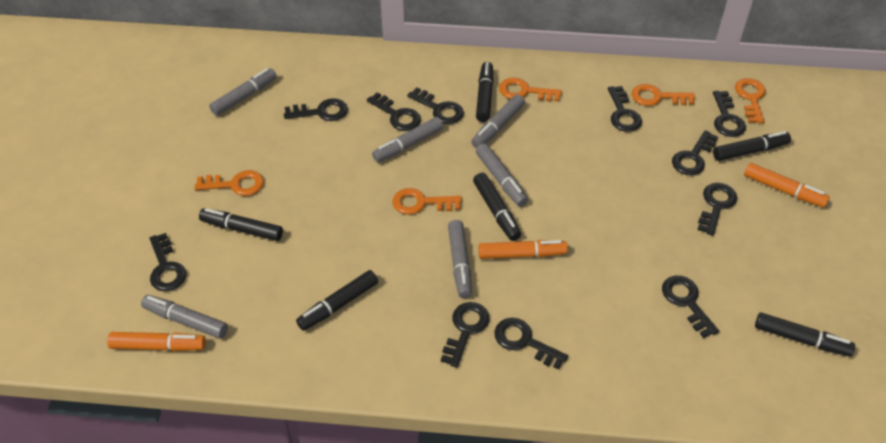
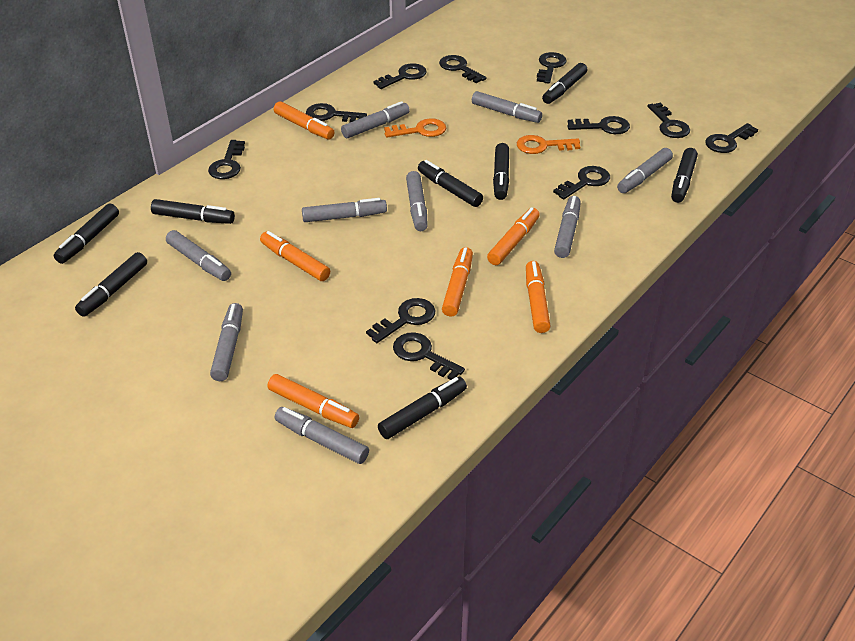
black marker: [199,208,283,241] [296,270,378,331] [473,173,521,241] [476,62,494,122] [713,131,791,161] [755,312,855,357] = 6 -> [54,203,119,264] [75,252,147,317] [151,199,235,224] [378,377,467,439] [418,160,483,207] [493,143,509,200] [542,63,587,104] [671,148,698,203] = 8
grey marker: [141,295,228,339] [209,68,277,116] [372,117,443,162] [448,220,472,298] [471,94,525,148] [476,143,528,207] = 6 -> [166,230,231,281] [210,303,243,381] [275,407,369,464] [302,198,387,222] [341,101,410,138] [406,171,428,231] [472,91,542,123] [554,196,581,258] [617,148,673,193] = 9
orange key: [195,170,264,196] [392,188,462,215] [499,78,562,101] [631,84,695,106] [735,78,766,123] = 5 -> [384,118,446,138] [517,135,580,154] = 2
orange marker: [107,332,206,351] [479,240,568,259] [744,163,830,208] = 3 -> [260,231,330,281] [268,374,359,428] [274,101,335,140] [442,247,473,316] [487,207,540,265] [526,261,551,333] = 6

